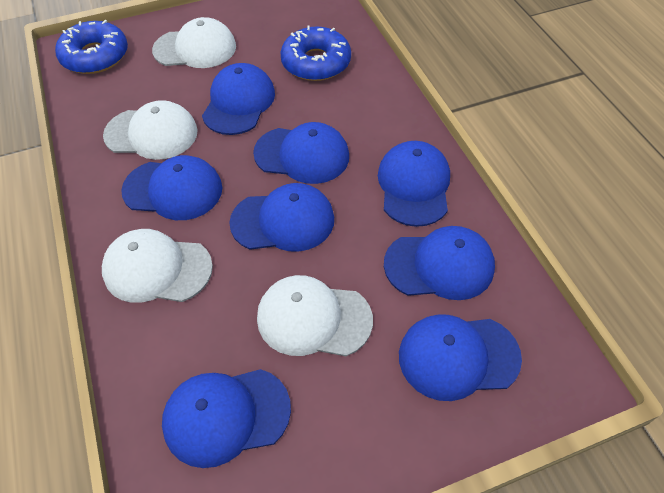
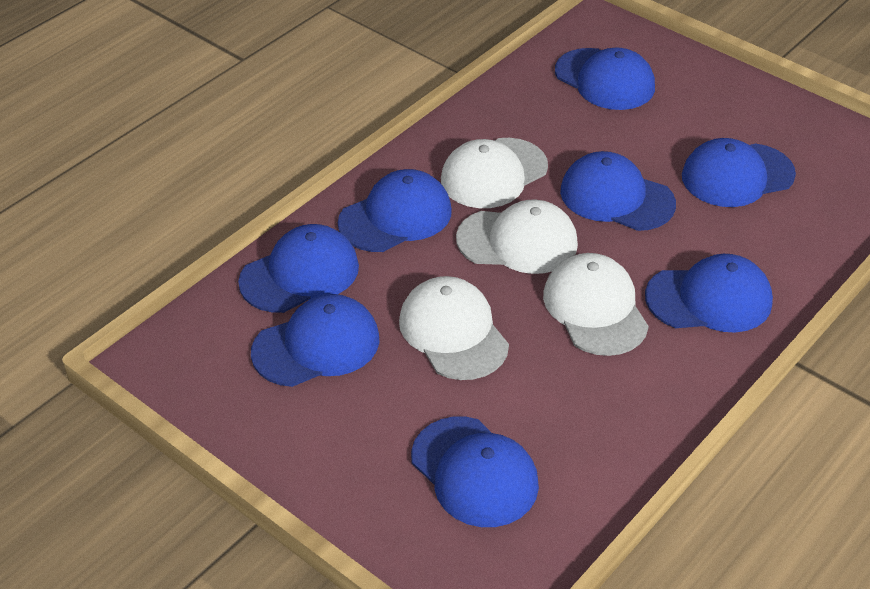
blue donut: [55,20,128,74] [281,26,351,81] = 2 -> none = 0

